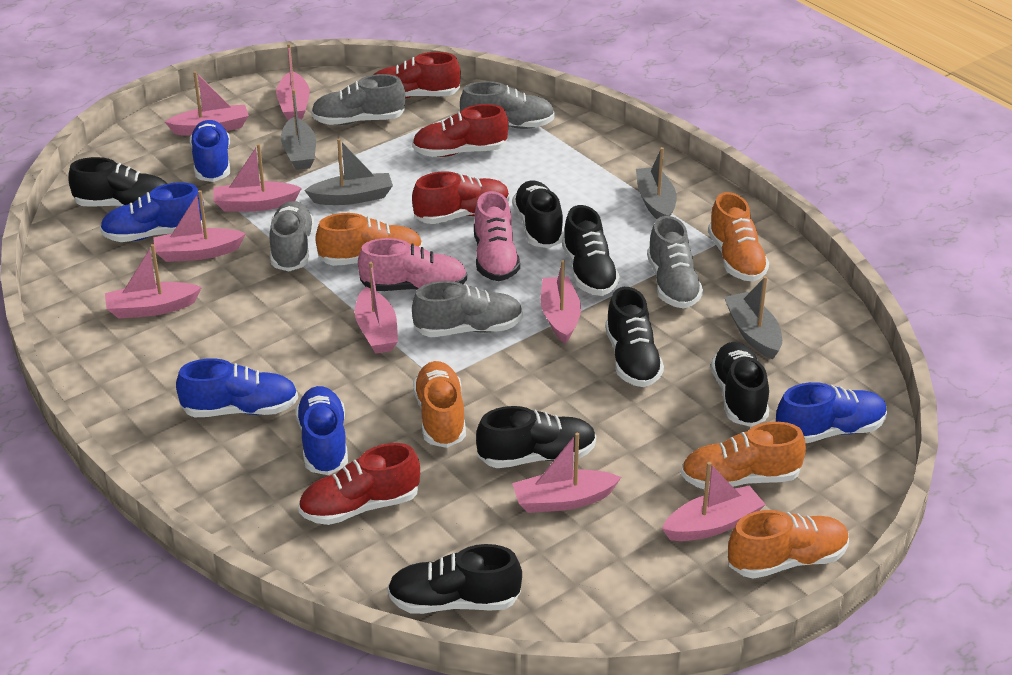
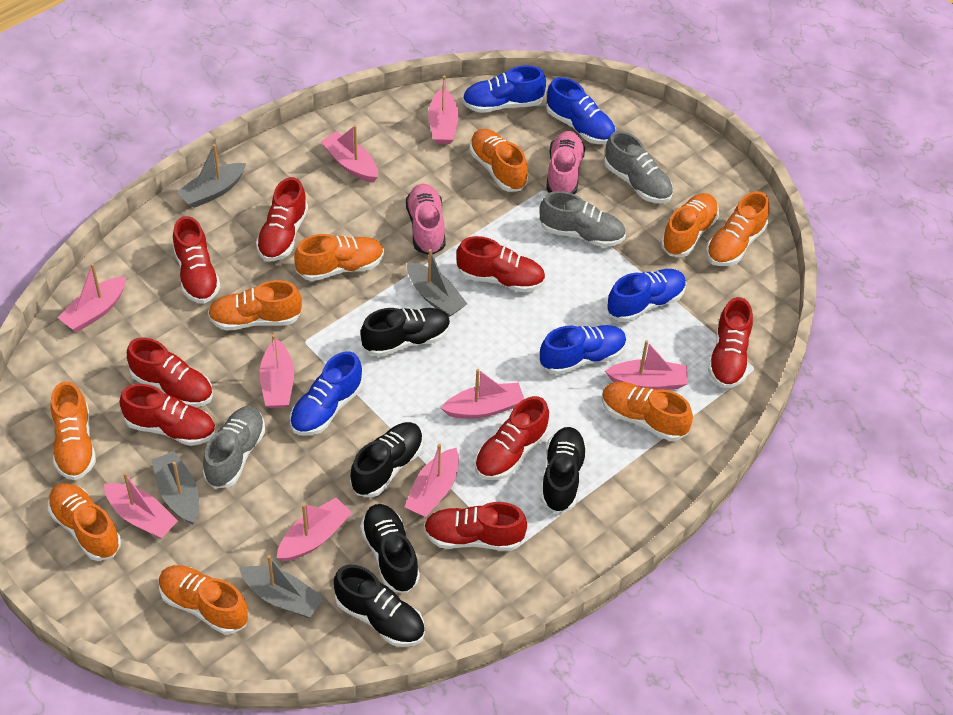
black shoe: [68,157,168,207] [387,544,522,614] [476,406,596,468] [512,180,564,248] [562,205,620,296] [605,287,664,387] [711,342,769,427] = 7 -> [334,565,425,647] [350,422,423,497] [360,308,450,357] [360,504,420,593] [541,427,587,513] = 5
grey shoe: [269,201,314,271] [311,74,405,125] [412,281,523,337] [460,81,555,129] [647,216,703,308] = 5 -> [203,406,265,489] [540,191,626,247] [604,131,673,203] = 3
orange shoe: [315,213,423,266] [413,361,466,448] [681,422,806,489] [708,192,769,282] [728,510,849,579] = 5 -> [48,483,121,561] [51,381,96,480] [159,565,248,634] [208,280,302,331] [294,234,384,281] [469,129,528,192] [601,382,693,441] [661,193,719,257] [706,191,769,266] = 9
red shoe: [298,443,420,525] [374,52,461,99] [412,104,509,157] [412,171,510,224] = 4 -> [120,384,216,446] [127,337,213,407] [173,216,220,304] [256,177,308,261] [424,502,527,551] [456,236,545,292] [475,396,549,480] [708,297,753,388] = 8

